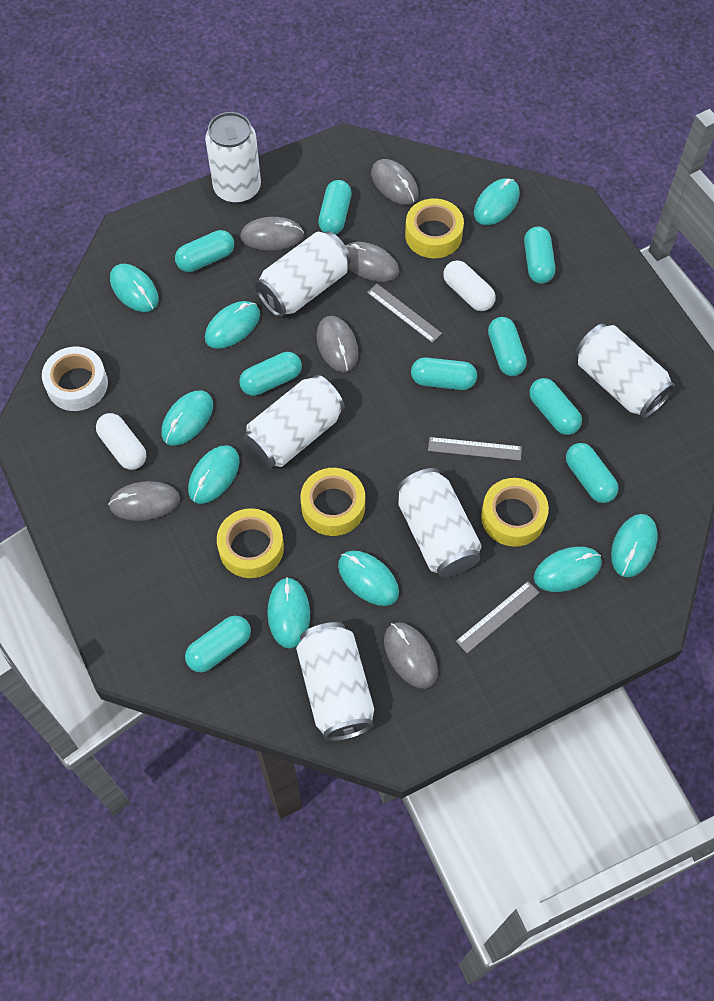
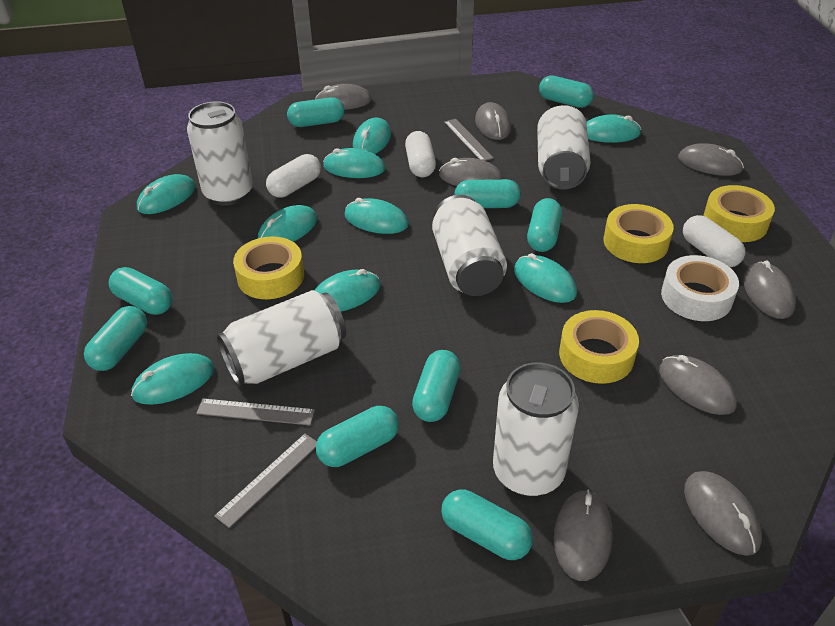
grey mouse: [108,481,180,521] [240,217,304,251] [316,316,358,372] [345,242,399,282] [371,159,418,205] [384,622,438,689] = 6 -> [315,84,372,110] [439,158,503,186] [475,102,511,140] [554,490,613,581] [659,355,737,415] [678,143,744,176] [684,471,762,556] [743,261,796,319] = 8
white can: [205,112,261,204] [243,375,345,469] [255,231,351,317] [296,622,374,741] [397,468,482,578] [575,323,675,418] = 6 -> [187,101,253,206] [217,290,346,386] [432,195,507,296] [493,363,579,496] [537,105,591,189] = 5
white capsule: [96,413,146,470] [443,260,496,311] = 2 -> [266,154,321,197] [405,131,436,177] [683,215,745,267] = 3

